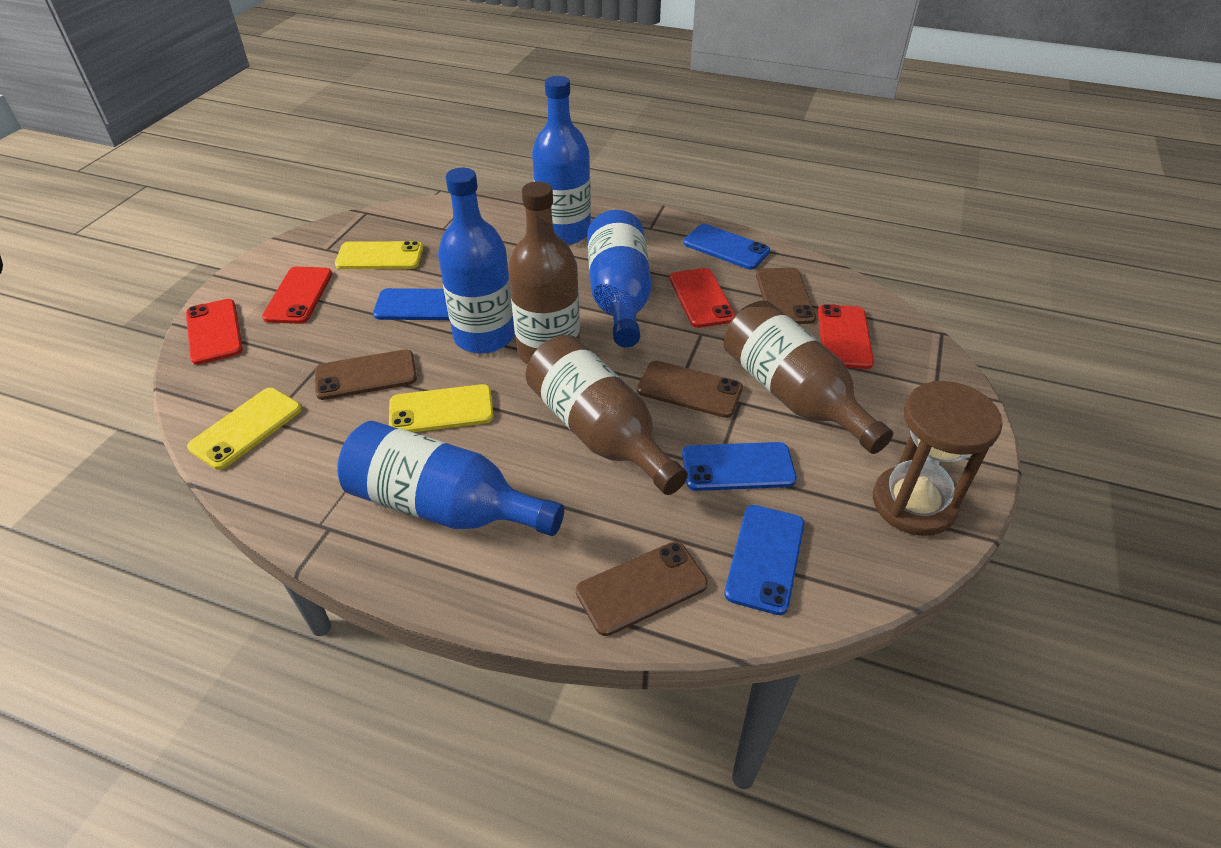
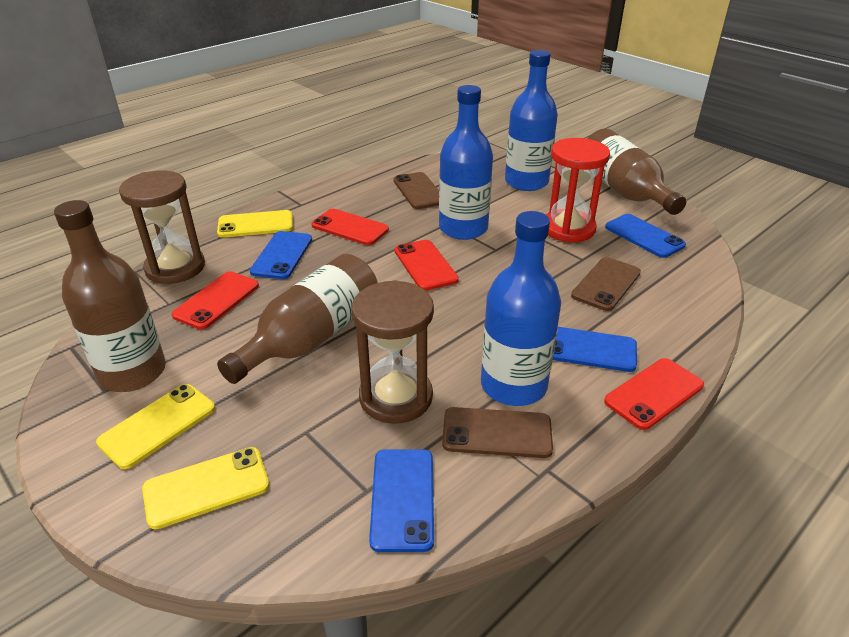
blue bottle: [337,421,564,536] [438,168,515,354] [532,76,591,245] [587,210,652,347] = 4 -> [439,85,493,240] [481,211,561,406] [505,50,558,191] = 3
brown hourglass: [873,381,1003,536] = 1 -> [119,170,205,284] [352,280,434,424] = 2
brown phone: [315,349,417,400] [576,541,708,636] [637,361,743,418] [756,268,816,324] = 4 -> [393,172,439,209] [442,407,553,458] [571,257,641,311] = 3
red hourglass: none = 0 -> [546,138,610,242] = 1

